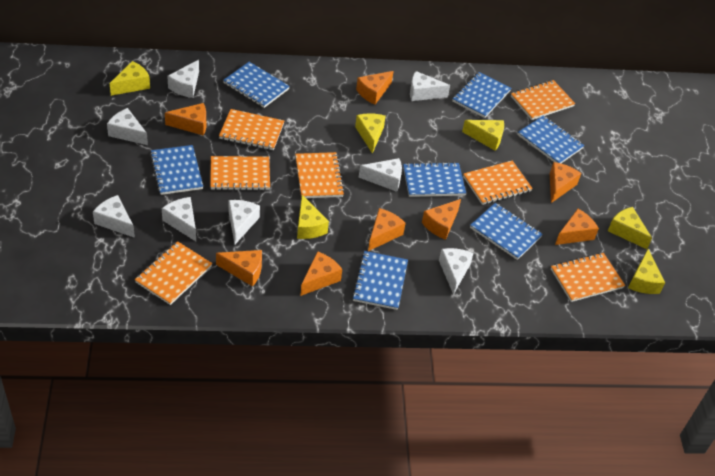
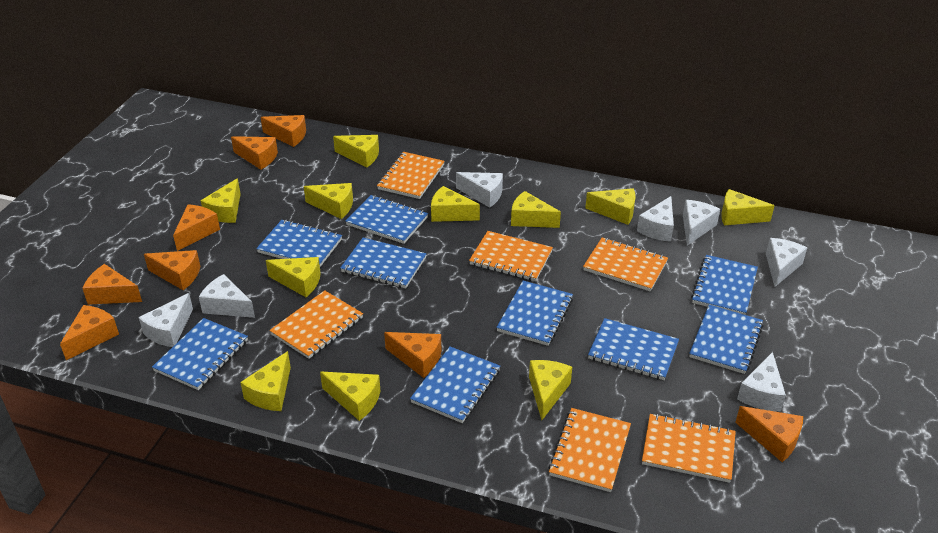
blue notebook: [150,145,203,195] [223,62,290,108] [352,251,408,310] [403,162,466,197] [452,72,511,118] [470,203,543,260] [518,116,584,163] = 7 -> [152,318,248,390] [256,220,342,267] [340,238,426,288] [346,195,428,244] [410,347,500,423] [496,281,573,346] [588,318,679,380] [689,305,764,374] [691,255,758,315] = 9
orange notebook: [135,241,212,305] [210,156,270,190] [219,109,284,150] [295,152,345,198] [463,160,533,205] [511,80,575,120] [551,253,625,302] = 7 -> [270,290,363,359] [377,152,445,199] [469,231,553,281] [548,408,631,492] [583,238,668,291] [642,413,736,483] = 6
white cheese: [93,195,135,238] [107,108,148,145] [162,197,196,241] [167,60,199,98] [229,200,260,244] [359,158,402,192] [410,71,450,101] [439,248,474,295] = 8 -> [139,293,193,347] [199,274,255,318] [456,172,503,208] [637,196,674,242] [683,200,720,246] [737,352,786,412] [766,238,807,287] = 7
yellow cheese: [109,61,150,96] [297,195,329,239] [355,113,386,154] [462,120,504,151] [608,207,652,249] [628,249,665,294] = 6 -> [201,178,241,223] [240,351,291,411] [266,257,321,297] [304,183,353,219] [320,372,380,421] [333,135,379,168] [431,186,480,222] [511,191,561,228] [529,360,572,420] [585,188,636,225] [721,189,774,225] = 11

